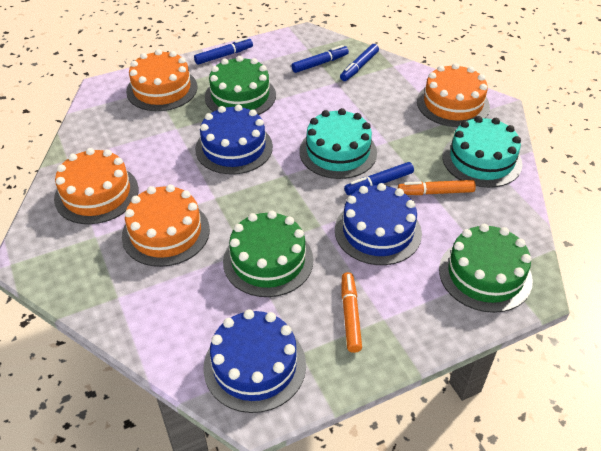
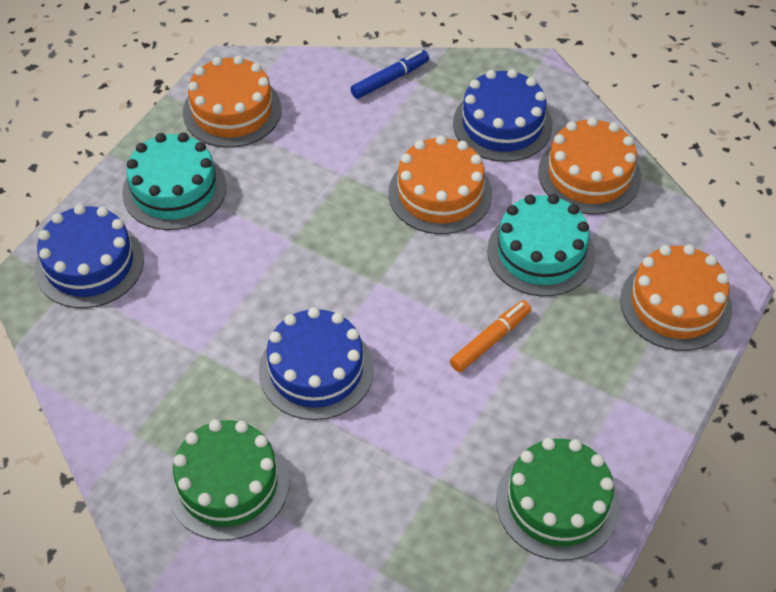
blue marker: [194,38,253,65] [291,45,349,73] [340,44,379,81] [344,162,414,195] = 4 -> [350,50,429,99] = 1
green cake: [205,56,276,115] [223,211,313,297] [439,224,533,313] = 3 -> [167,420,289,541] [496,438,620,561] = 2
orange marker: [342,272,362,353] [398,180,476,195] = 2 -> [450,300,531,372] = 1

